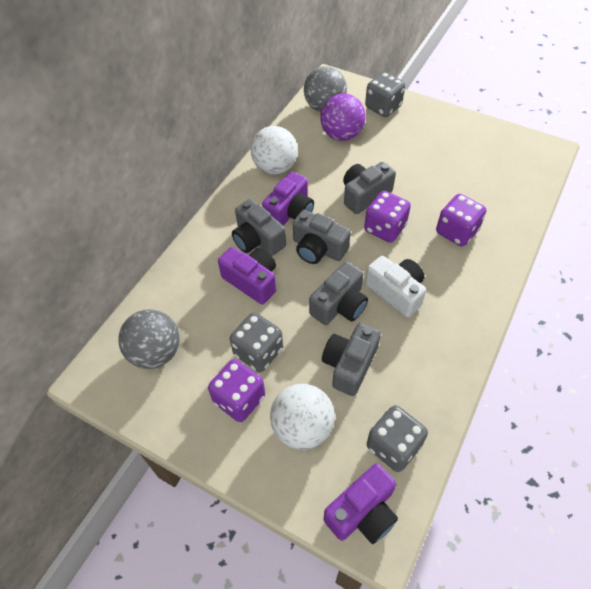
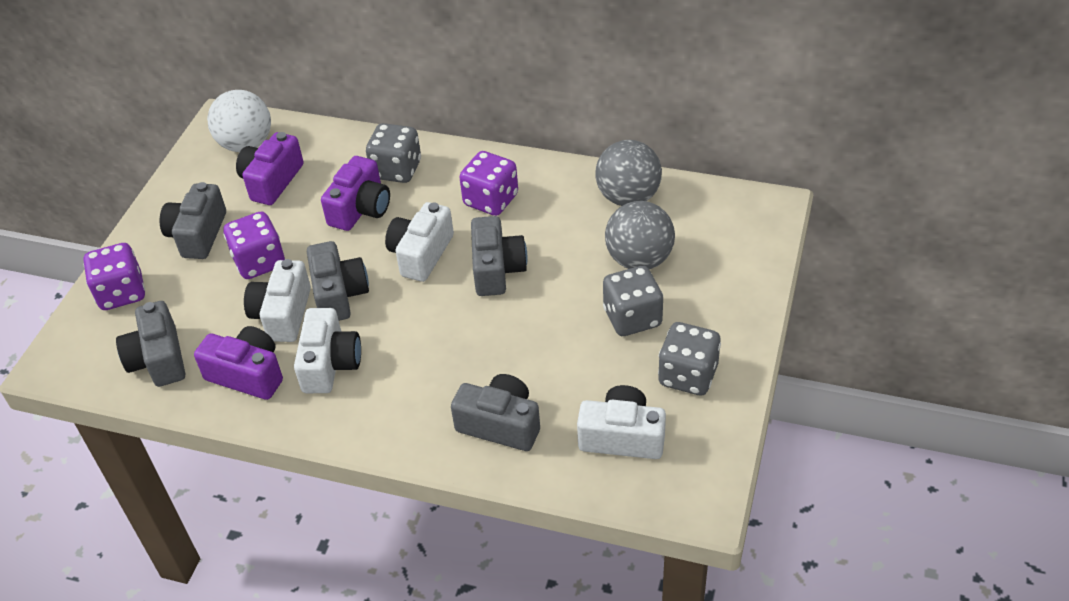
purple ball: [320,94,366,141] = 1 -> none = 0
white ball: [251,126,298,175] [270,384,335,450] = 2 -> [207,90,271,152] = 1
white camera: [365,256,426,318] = 1 -> [244,259,311,342] [294,308,361,393] [385,202,454,282] [577,385,666,459] = 4

